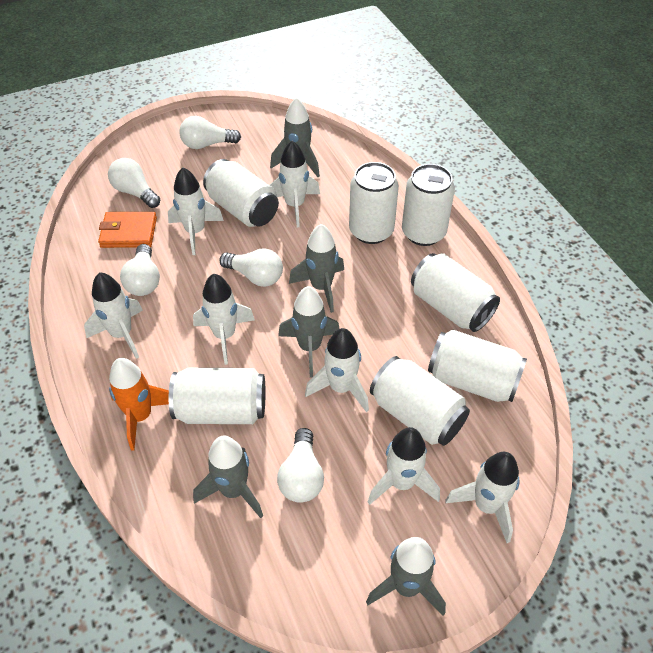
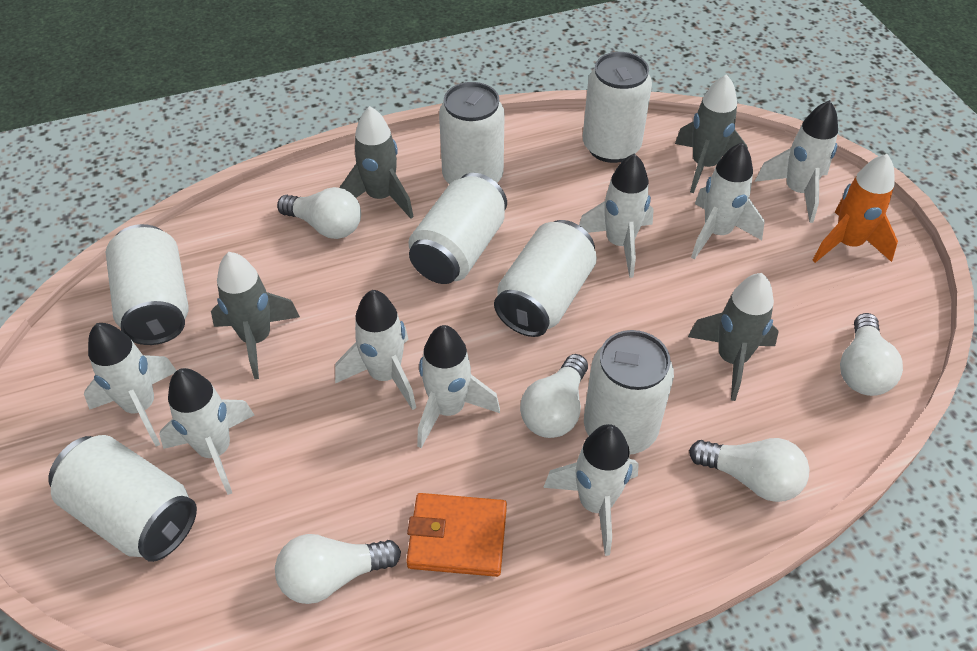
grey rocket: [193,436,263,518] [270,98,320,177] [278,286,339,378] [289,224,344,313] [366,537,446,616] = 5 -> [211,252,300,379] [339,106,414,219] [675,74,748,193] [688,273,779,401] = 4
white rocket: [84,272,143,359] [168,167,224,255] [193,274,255,365] [270,141,320,227] [305,328,369,412] [368,427,440,505] [445,452,520,543] = 7 -> [84,323,177,446] [159,368,255,495] [335,290,416,410] [417,325,500,448] [543,424,639,556] [579,153,654,278] [691,143,764,260] [755,100,838,223] = 8

